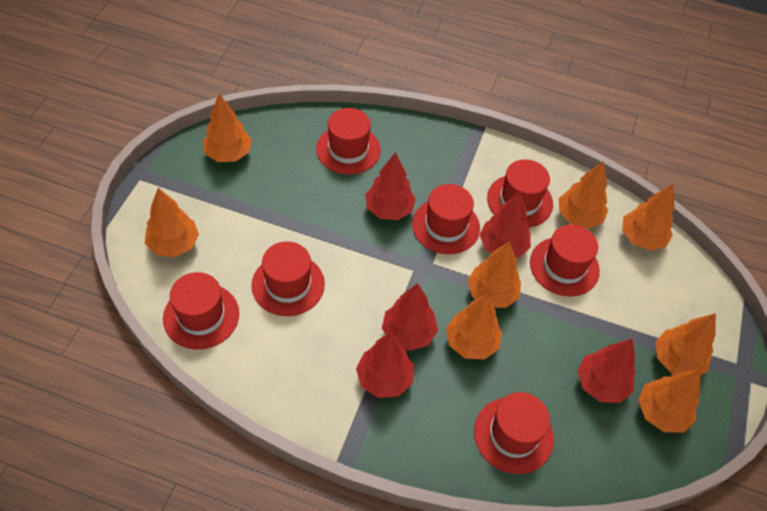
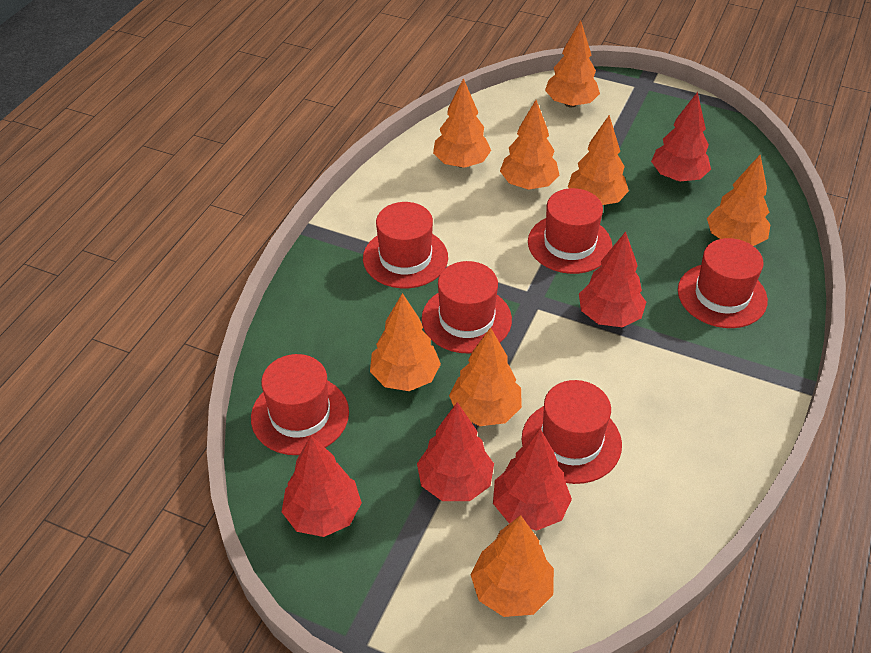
red hat: [163,272,239,349] [251,241,325,316] [316,108,381,175] [412,184,480,254] [474,392,554,474] [487,159,553,228] [530,224,600,297] = 7 -> [251,354,349,455] [363,202,448,288] [422,261,512,354] [521,380,622,484] [528,188,612,274] [678,238,768,328] = 6

